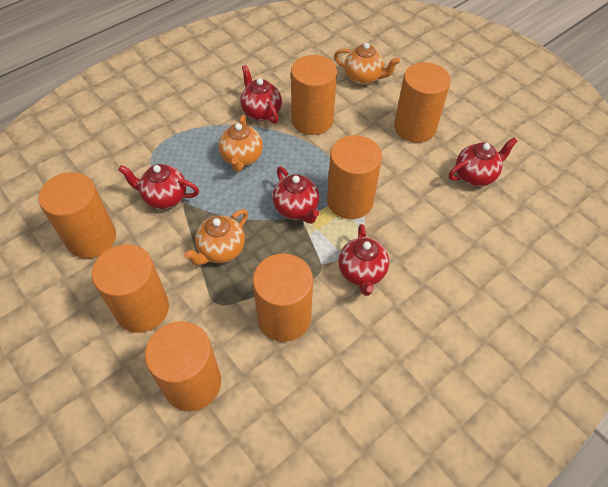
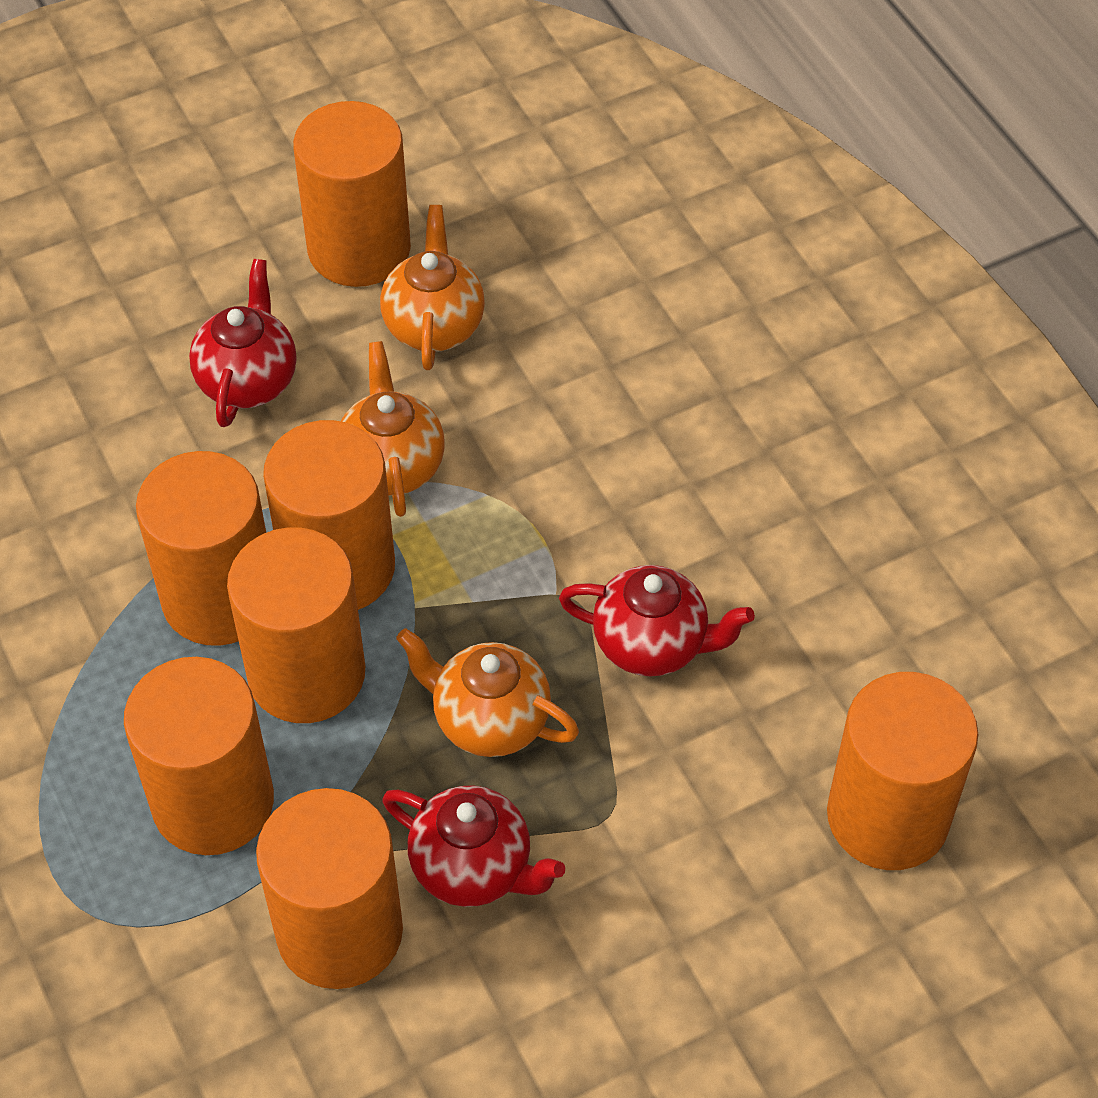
red teapot: [118,164,199,209] [240,65,282,124] [272,167,319,224] [338,224,389,296] [449,137,518,186] = 5 -> [189,259,296,427] [382,786,565,907] [559,565,755,677] = 3

